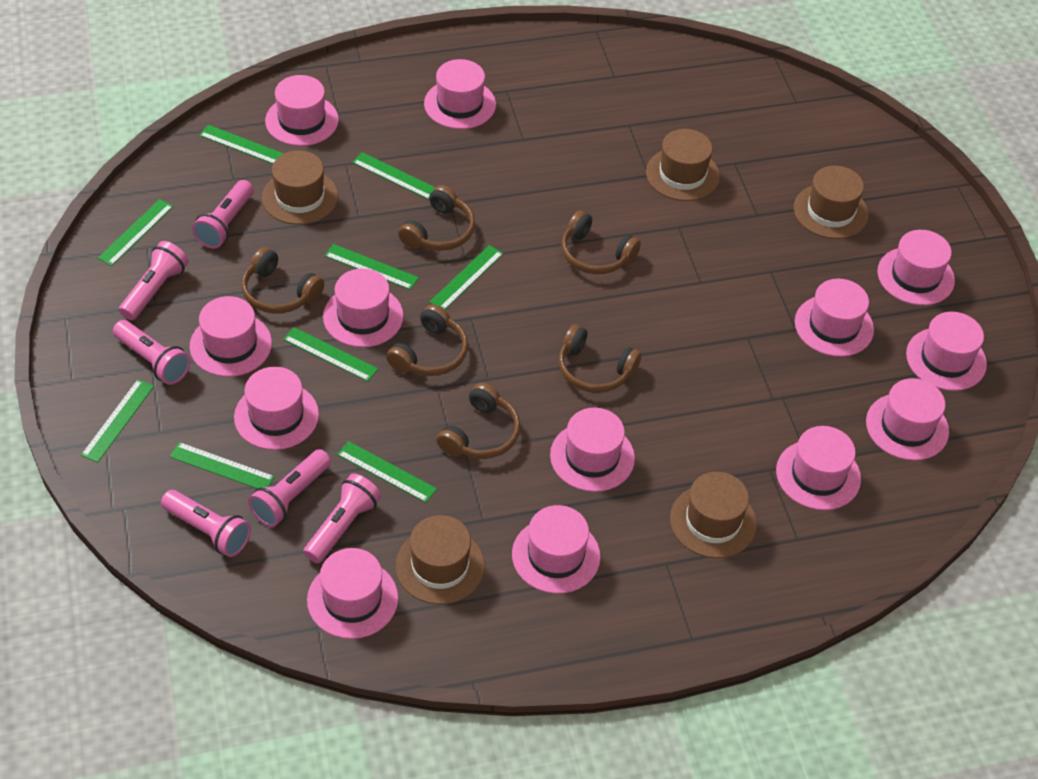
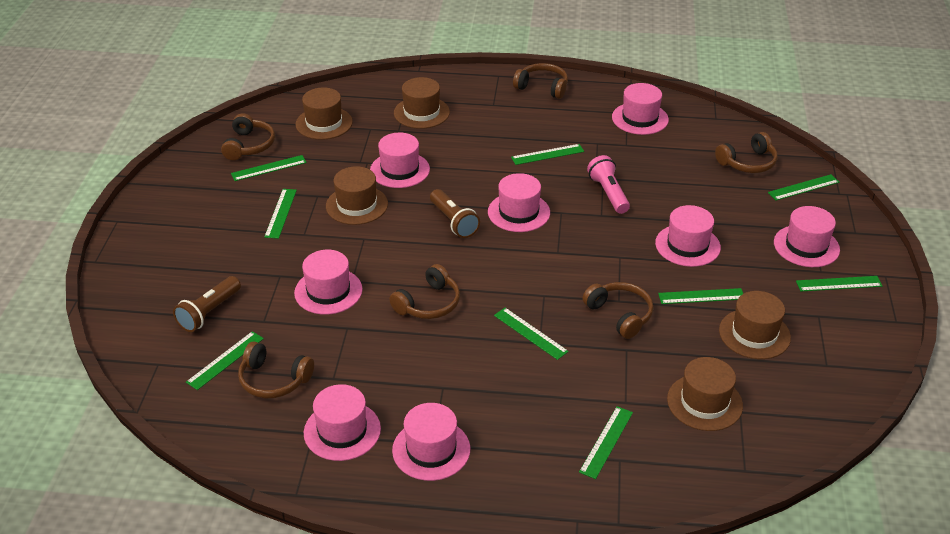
brown flashlight: none = 0 -> [173,276,241,332] [430,189,480,238] = 2
pink flashlight: [113,320,191,385] [119,241,189,320] [161,490,251,557] [192,180,254,249] [248,449,331,527] [303,474,381,563] = 6 -> [587,155,630,214] = 1
pink hat: [190,296,272,377] [234,367,319,450] [265,75,339,146] [307,548,398,639] [323,268,404,347] [424,59,496,129] [512,505,600,594] [550,408,635,492] [776,426,861,510] [795,279,874,357] [866,378,949,461] [877,230,955,305] [906,312,987,391] = 13 -> [294,250,363,315] [304,384,381,461] [370,133,430,188] [392,403,470,481] [488,173,550,232] [612,83,669,135] [655,205,721,267] [774,206,840,267] = 8

